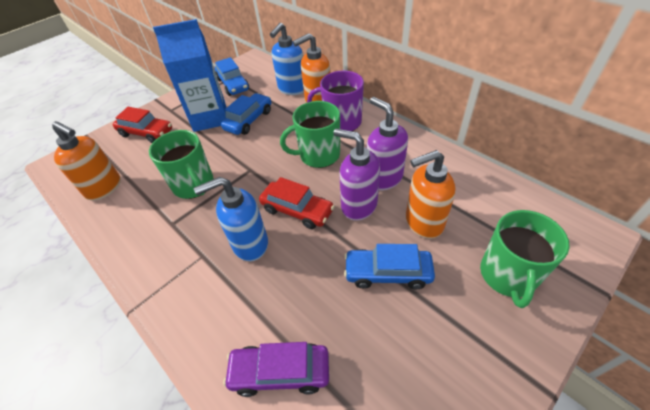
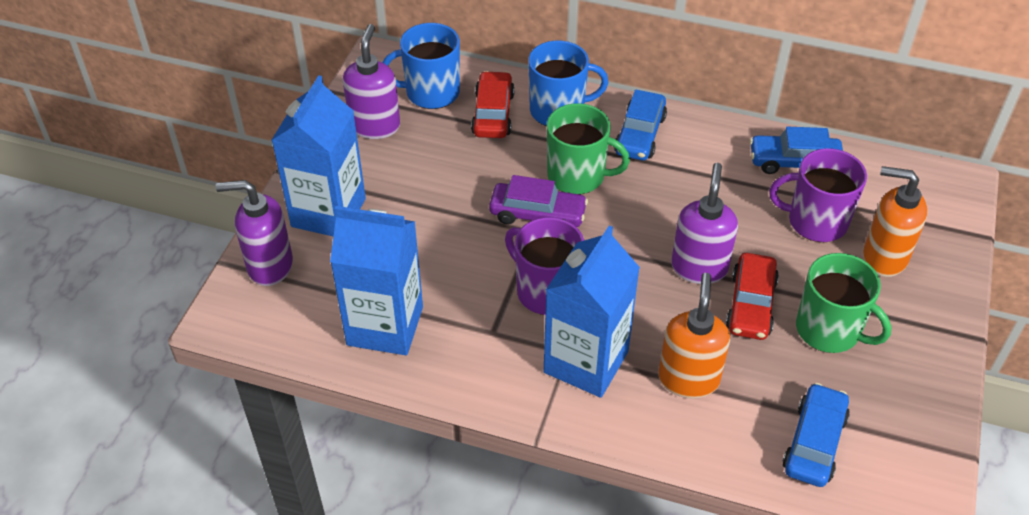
blue carton: [153,19,226,132] = 1 -> [271,75,366,236] [330,206,423,355] [544,225,640,398] = 3
blue mug: none = 0 -> [382,23,460,109] [528,41,609,126] = 2
blue soap dispenser: [194,177,268,261] [270,23,304,95] = 2 -> none = 0
green mug: [149,130,214,199] [280,101,340,168] [480,210,570,308] = 3 -> [547,103,630,194] [796,253,892,353] = 2
orange soap dispenser: [52,121,121,201] [293,33,330,103] [406,150,456,239] = 3 -> [658,273,730,399] [863,166,927,277] = 2
purple mug: [307,71,364,131] = 1 -> [505,217,584,315] [769,148,867,242] = 2
purple soap dispenser: [333,128,380,221] [367,97,408,190] = 2 -> [216,180,293,286] [343,24,400,139] [671,163,738,284] = 3

